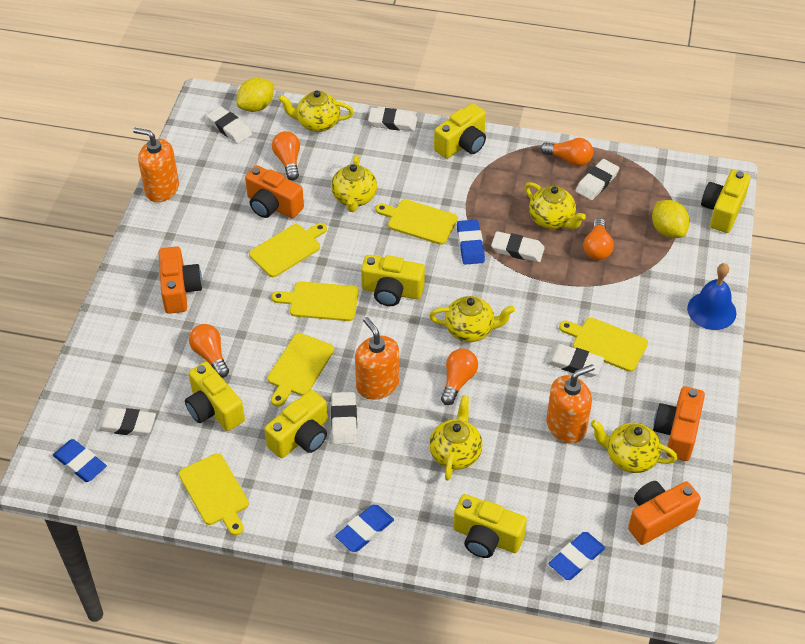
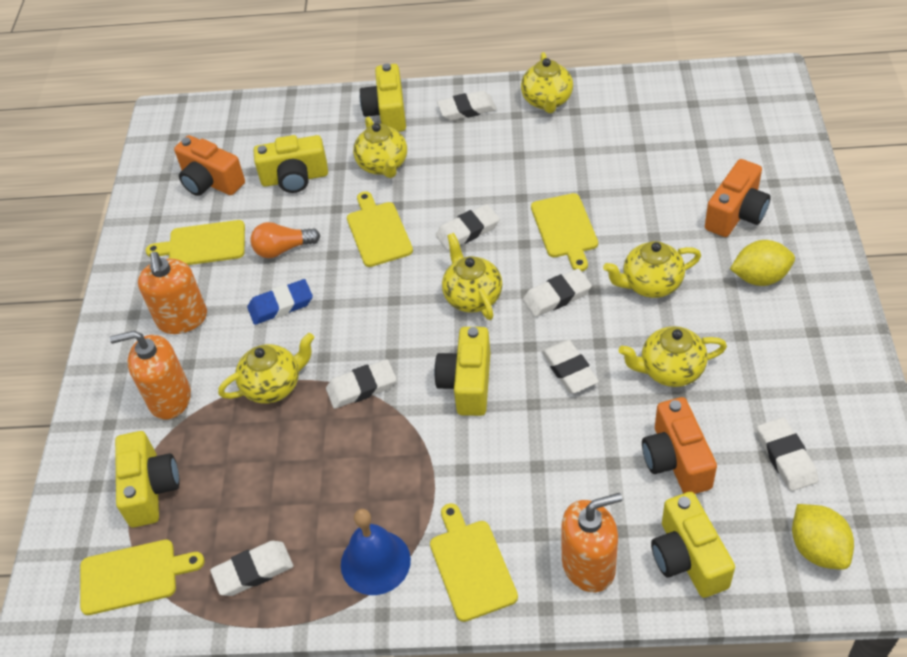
blue eraser: [53,439,107,482] [335,505,394,552] [457,220,485,265] [548,532,605,580] = 4 -> [247,279,313,325] = 1
orange camera: [158,246,202,314] [245,165,304,218] [628,481,701,545] [653,387,705,461] = 4 -> [174,135,245,196] [642,397,717,494] [705,159,771,237] = 3
orange light bulb: [189,324,229,378] [272,131,300,181] [441,349,478,405] [540,138,593,166] [584,218,614,260] = 5 -> [251,222,320,258] = 1
yellow camera: [185,362,245,431] [264,390,328,458] [361,255,425,306] [434,103,486,159] [453,494,527,558] [701,170,751,233] = 6 -> [115,431,180,527] [254,135,328,193] [360,63,406,132] [434,327,490,416] [651,492,735,598] = 5
yellow cutting board: [179,453,249,536] [249,223,327,277] [267,333,334,407] [272,281,359,321] [375,199,458,245] [559,317,648,372] = 6 -> [80,539,205,615] [146,220,245,265] [347,191,413,267] [430,503,518,622] [531,193,598,272] = 5

